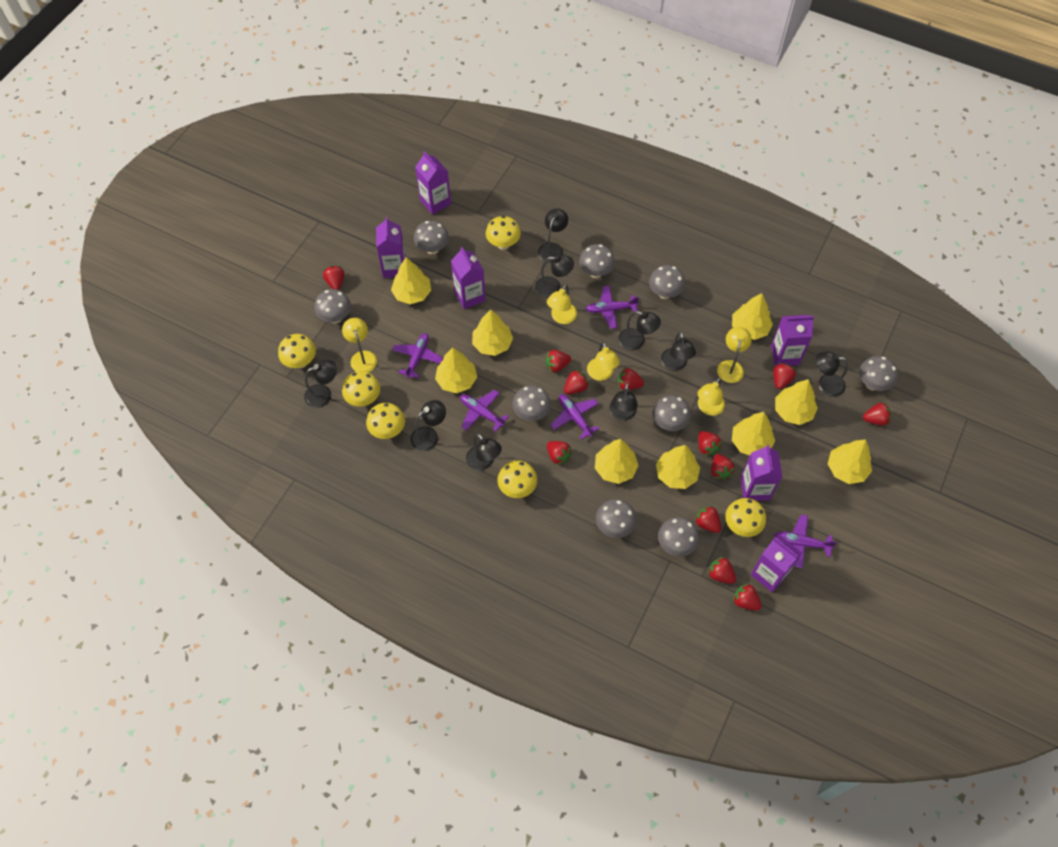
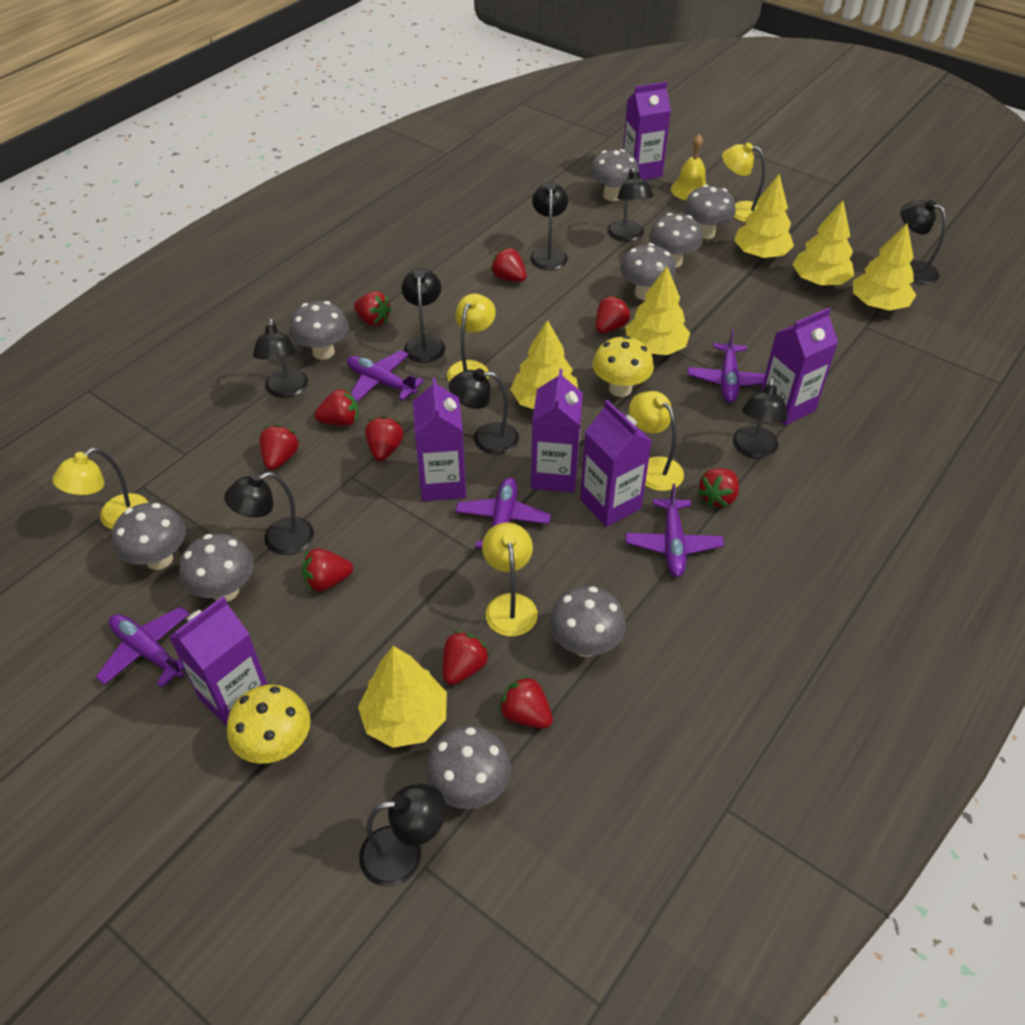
red strawberry: [323,266,345,290] [545,350,571,372] [547,441,572,465] [564,370,589,394] [618,368,644,390] [694,506,721,533] [698,431,722,456] [708,557,736,584] [711,454,735,480] [733,583,762,611] [773,363,796,389] [863,402,891,426] = 12 -> [260,425,299,470] [302,548,353,592] [314,389,358,426] [354,291,392,326] [365,416,404,461] [443,631,490,685] [490,248,527,282] [499,675,553,729] [596,296,631,333] [697,468,739,507] = 10
yellow bell: none = 0 -> [671,134,707,200] = 1
yellow mushroom: [278,334,316,368] [342,371,380,407] [366,403,405,439] [486,216,521,250] [498,460,537,498] [725,498,766,537] = 6 -> [227,685,311,764] [593,336,654,397] = 2
yellow tree: [391,257,431,304] [435,347,477,393] [472,309,513,356] [595,439,639,484] [656,445,700,489] [732,293,773,340] [732,412,775,455] [775,379,818,425] [828,439,872,484] = 9 -> [358,646,447,748] [510,320,578,409] [625,266,690,355] [734,174,794,258] [792,200,854,285] [853,224,916,311] = 6

